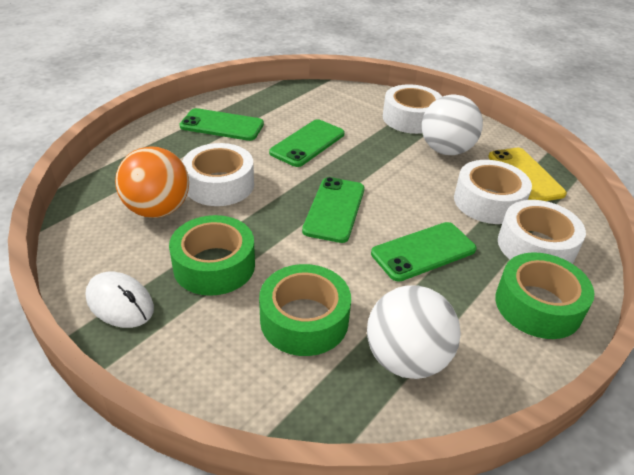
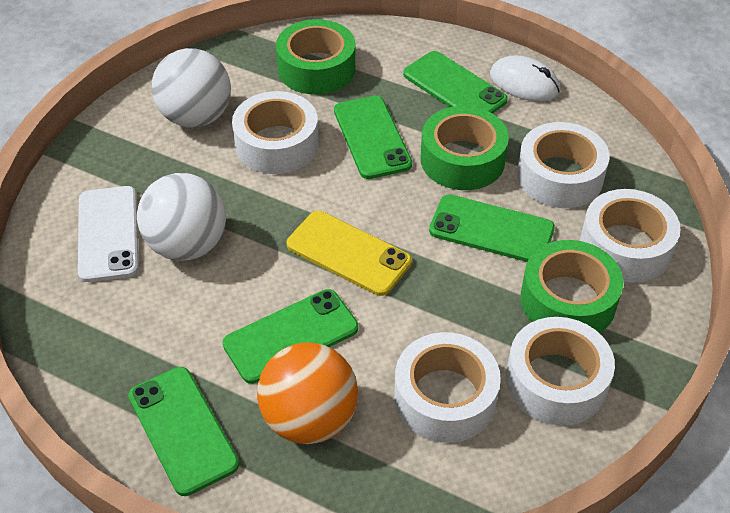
green phone: [180,108,264,141] [269,119,344,167] [302,177,365,243] [371,222,476,282] = 4 -> [128,367,239,496] [223,289,358,384] [334,96,412,179] [403,51,508,114] [429,195,555,262] = 5
white phone: none = 0 -> [78,186,139,282] = 1
white tape: [182,143,254,206] [383,84,442,134] [454,160,532,224] [498,200,586,264] = 4 -> [232,91,319,174] [394,332,501,443] [506,317,615,425] [517,122,610,208] [580,189,681,283] = 5

